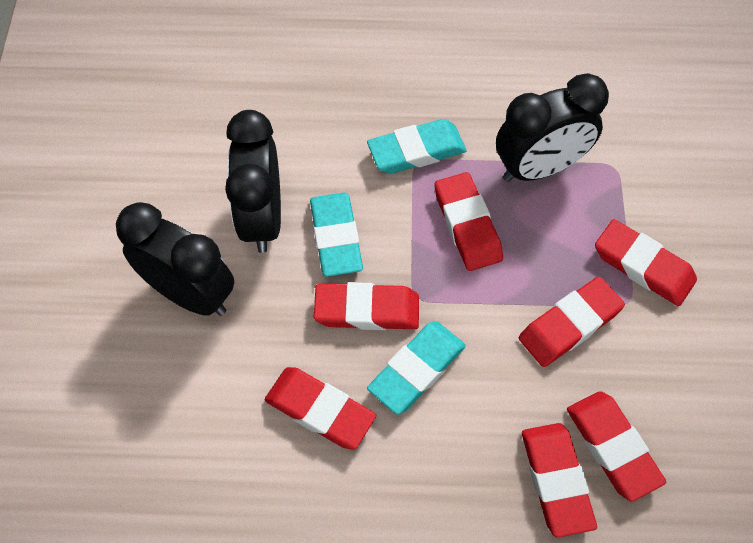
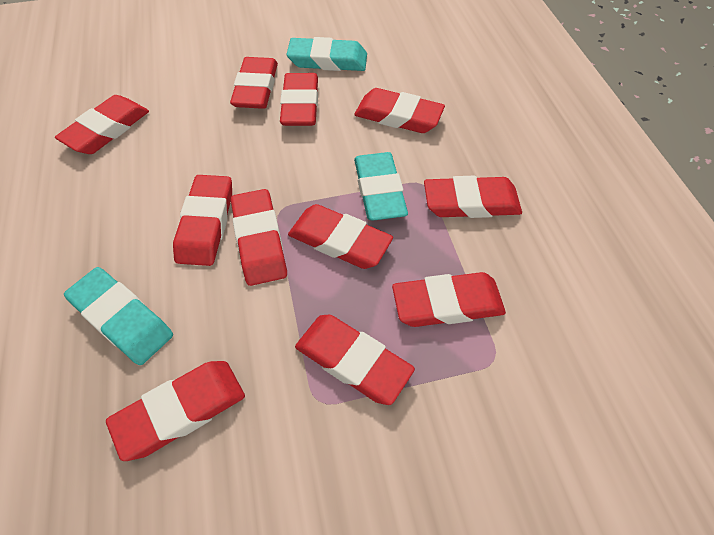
black clock: [116,202,234,316] [225,110,281,253] [496,73,609,182] = 3 -> none = 0
red eraser: [265,367,376,450] [314,282,419,330] [434,172,503,271] [519,276,625,367] [522,423,597,538] [567,391,666,502] [595,219,697,306] = 7 -> [55,95,149,154] [106,361,245,461] [173,175,232,266] [230,57,278,109] [231,189,287,286] [280,73,318,126] [288,204,393,269] [295,314,415,405] [354,88,445,133] [392,272,506,327] [424,176,522,218] = 11

